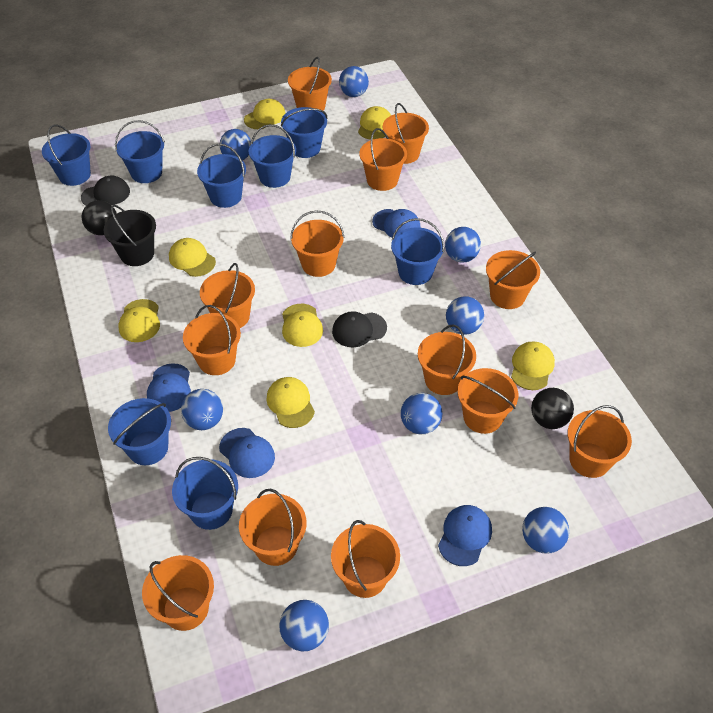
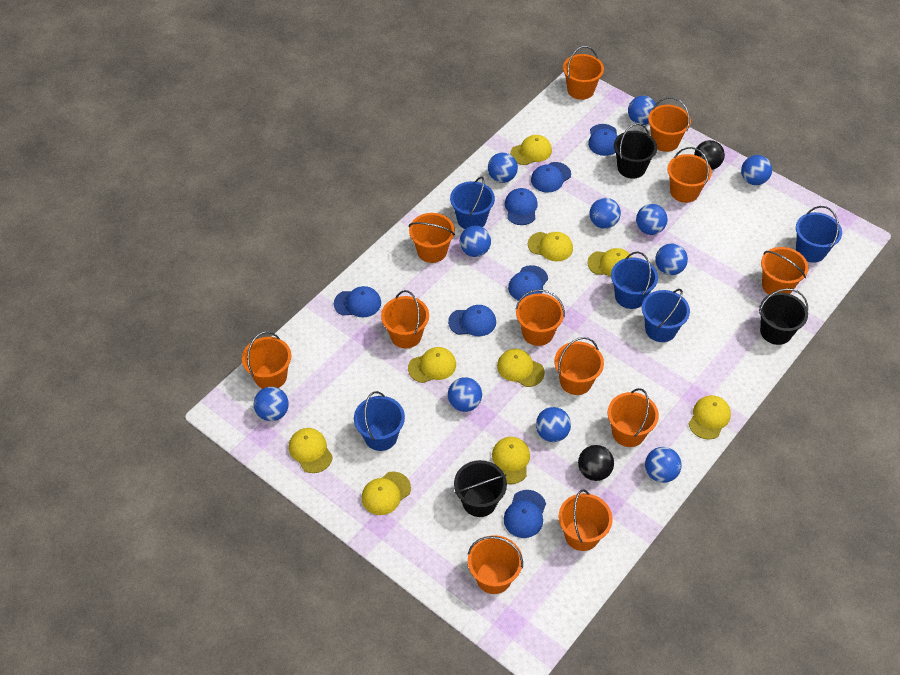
black bucket: [103,205,156,266] = 1 -> [454,460,507,517] [614,123,657,179] [759,288,808,345] = 3
black cap: [81,176,130,206] [332,311,387,347] = 2 -> none = 0
blue ball: [181,389,223,430] [220,129,251,160] [279,600,329,651] [339,66,369,97] [401,393,442,434] [445,227,481,263] [446,296,484,334] [522,507,569,554] = 8 -> [254,387,289,421] [448,377,482,412] [460,225,491,257] [488,152,518,183] [536,407,571,442] [590,198,621,229] [628,96,657,125] [636,204,668,235] [645,447,682,483] [655,244,688,275] [741,155,772,185] = 11
blue bucket: [42,125,91,186] [108,398,171,465] [115,120,165,183] [172,457,238,530] [197,144,246,208] [249,124,296,188] [281,107,327,158] [391,218,445,285] = 8 -> [354,391,405,451] [450,177,495,229] [611,252,658,309] [642,289,690,342] [796,206,842,263] = 5
blue cap: [147,363,191,412] [219,428,275,478] [372,209,421,238] [438,505,492,566] = 4 -> [334,286,381,317] [448,305,496,336] [504,490,546,538] [505,188,538,225] [508,265,548,301] [531,162,571,193] [588,124,618,156] = 7
orange bucket: [142,555,214,631] [183,305,241,375] [200,263,255,328] [239,489,306,566] [288,57,332,111] [290,210,345,277] [331,520,400,598] [359,128,407,191] [383,103,429,164] [418,325,476,395] [457,368,518,434] [486,250,540,309] [568,405,632,478] = 13 -> [242,331,291,389] [381,290,429,348] [409,213,455,263] [467,535,523,594] [515,289,565,346] [554,337,604,395] [559,489,613,551] [563,46,604,100] [608,388,659,447] [648,97,691,152] [667,147,712,203] [761,247,809,295] = 12
yellow cap: [118,299,160,342] [169,238,216,277] [244,99,286,129] [266,377,315,428] [282,304,323,347] [358,106,391,140] [511,342,555,390] = 7 -> [289,428,333,473] [362,471,411,515] [408,347,456,383] [492,437,530,484] [497,349,545,387] [510,135,552,165] [528,232,573,261] [587,248,632,277] [689,395,731,440] = 9

